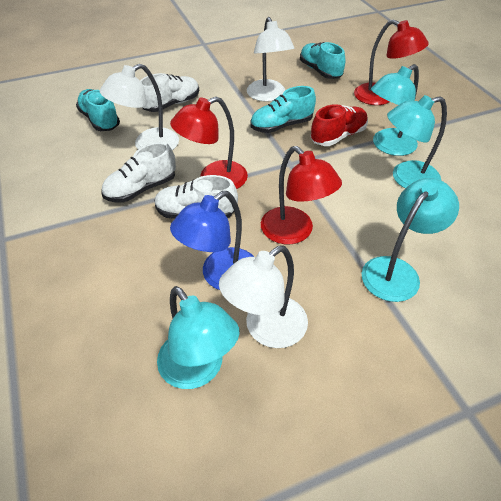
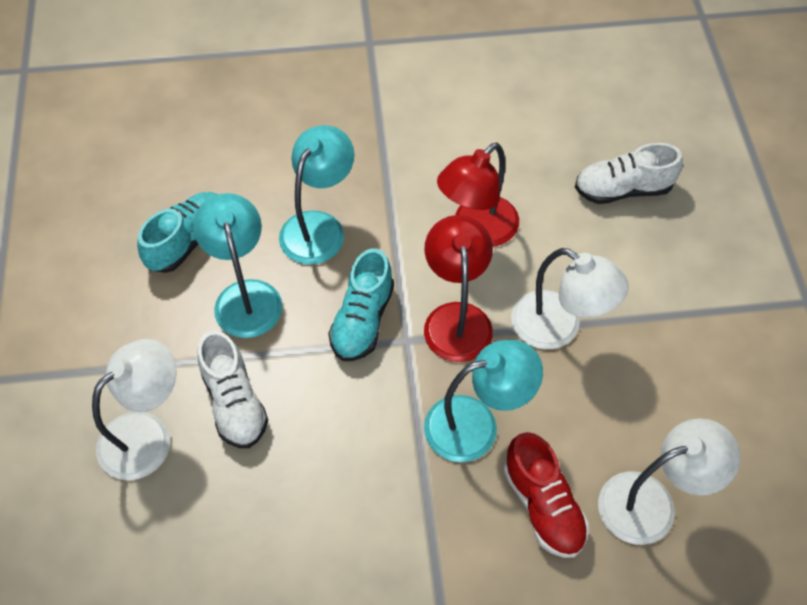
blue lamp: [170,191,254,290] = 1 -> none = 0
red lamp: [170,97,248,189] [261,146,342,244] [354,20,429,105] = 3 -> [424,215,493,362] [437,143,519,247] = 2
turquoise lamp: [157,286,240,389] [362,178,459,302] [371,64,419,156] [387,95,447,188] = 4 -> [193,193,283,338] [279,125,354,265] [424,340,543,462] = 3
turquoise shoe: [76,89,120,131] [250,86,316,133] [300,42,345,79] = 3 -> [137,192,218,273] [328,248,394,361] = 2
white shoe: [102,142,176,203] [140,73,199,112] [154,175,238,219] = 3 -> [197,330,268,448] [575,143,683,204] = 2

